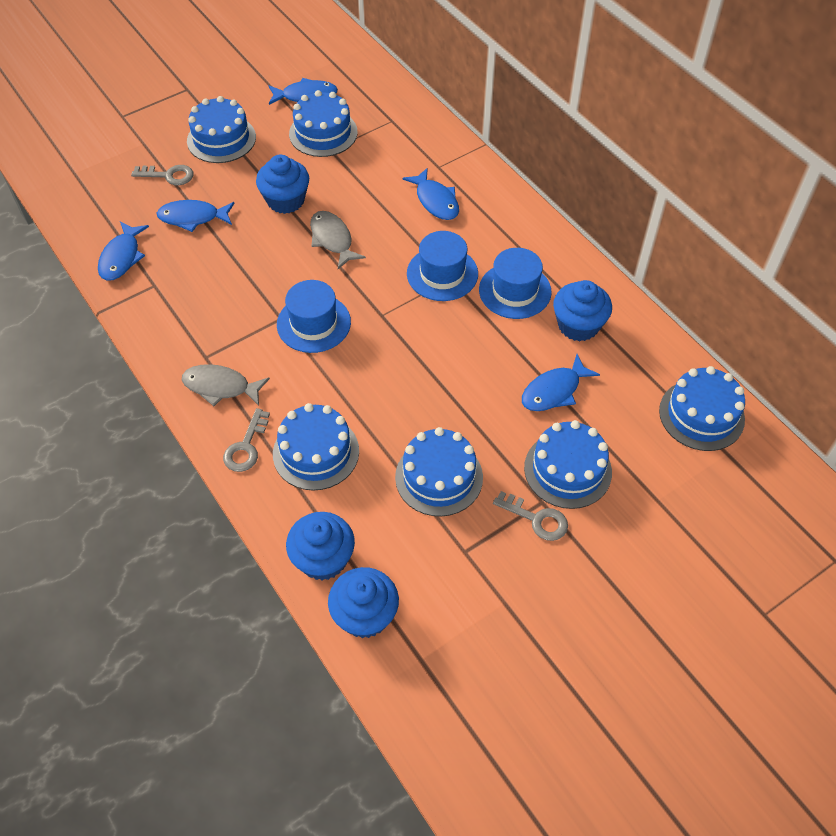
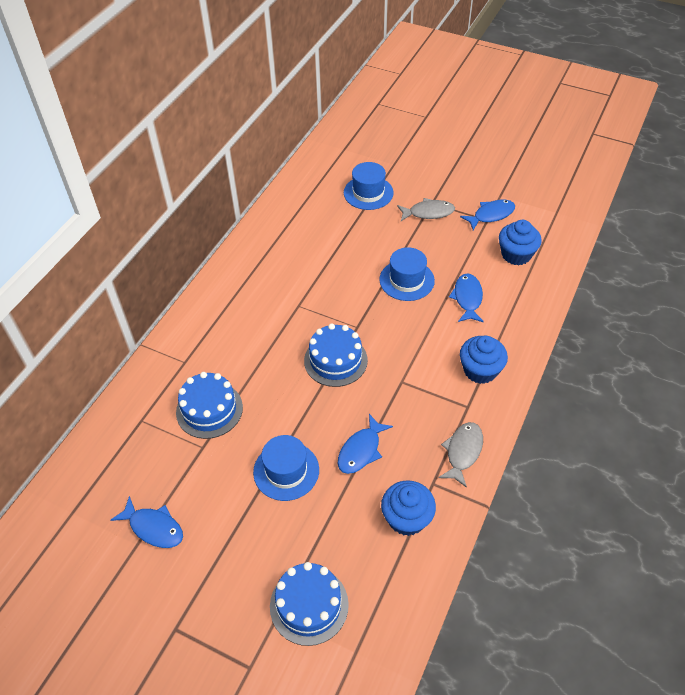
blue cake: [187,96,256,163] [273,403,359,490] [289,90,358,157] [395,427,483,517] [524,420,612,509] [659,366,745,451] = 6 -> [176,372,243,439] [270,562,349,646] [304,323,368,387] = 3
blue cupcake: [256,155,309,214] [286,512,355,581] [328,567,399,638] [553,280,612,341] = 4 -> [381,480,436,536] [460,336,508,384] [499,220,542,265] = 3
blue fish: [98,221,149,281] [156,200,234,232] [268,78,338,105] [402,168,459,220] [522,354,600,411] = 5 -> [111,496,183,548] [338,414,393,474] [449,273,484,322] [460,200,515,230] = 4
grey key: [131,165,193,185] [223,408,270,472] [493,491,568,541] = 3 -> none = 0

